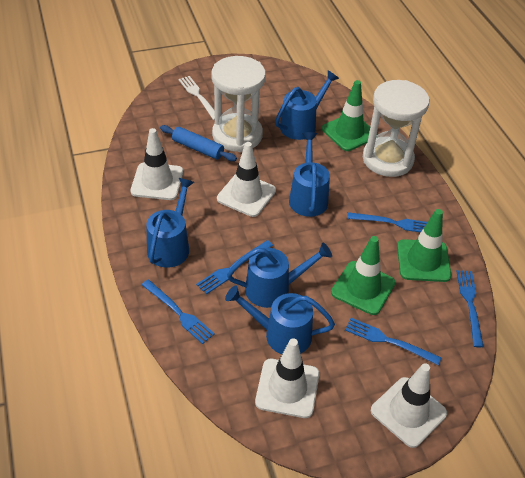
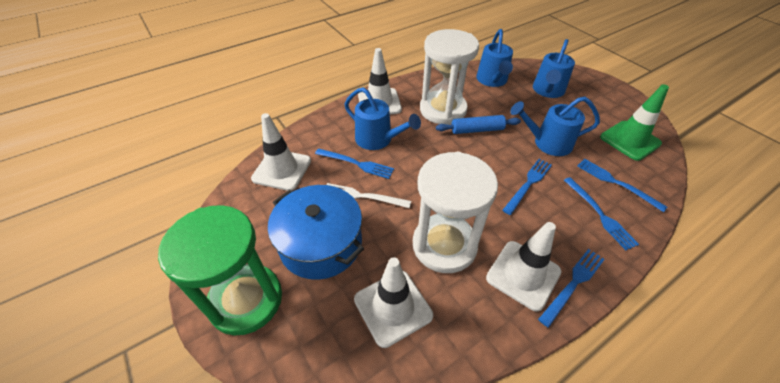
blue pot: none = 0 -> [268,185,364,280] = 1
blue watering can: [146,178,194,268] [225,286,335,354] [227,243,332,308] [275,71,339,140] [289,132,330,217] = 5 -> [344,87,421,150] [476,29,513,87] [510,97,600,156] [533,39,575,98] = 4
green hourglass: none = 0 -> [158,205,282,336] = 1
green traffic cone: [322,80,378,151] [331,236,395,315] [397,209,451,282] = 3 -> [600,84,669,161] = 1

